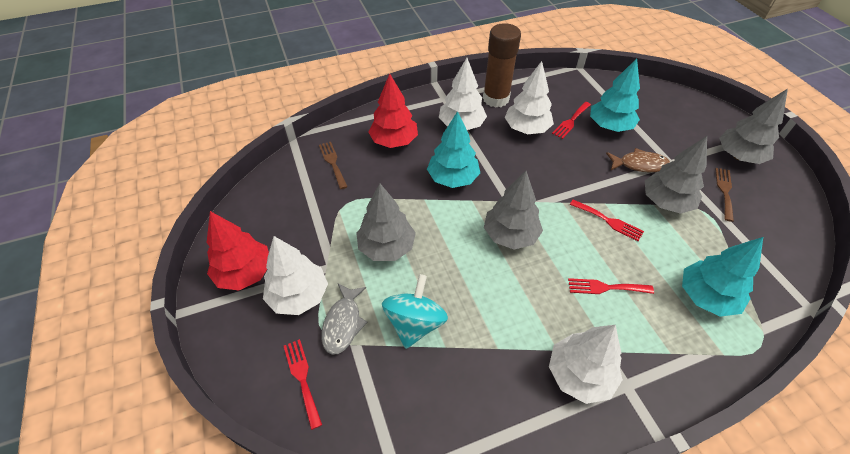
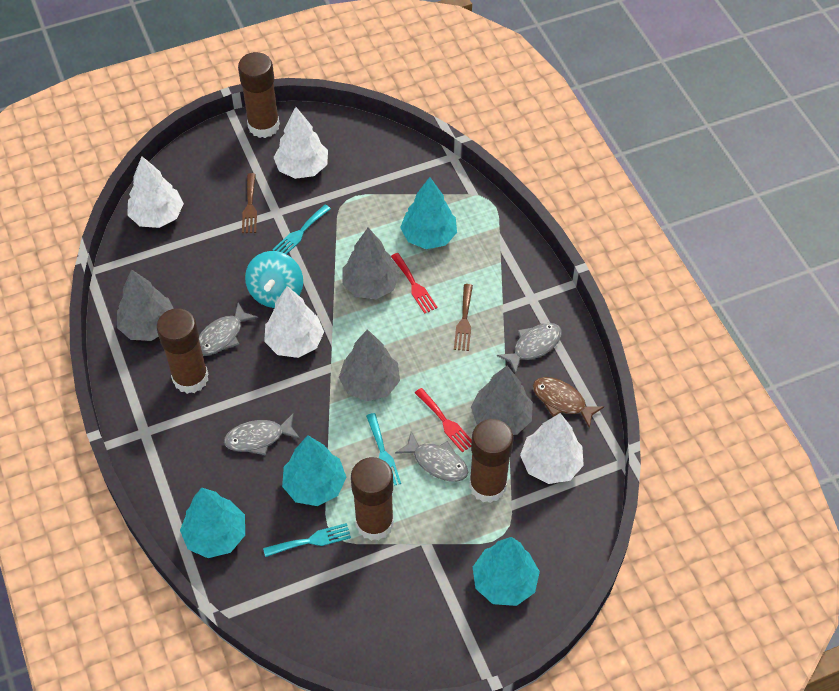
brown glue stick: [483,23,521,107] = 1 -> [157,308,208,394] [238,52,280,138] [351,457,394,541] [469,419,513,503] = 4
grey fish: [322,284,367,355] = 1 -> [199,302,258,356] [224,413,300,456] [395,431,468,482] [497,323,562,374] = 4
red fork: [284,339,322,430] [552,102,591,139] [568,278,654,294] [570,199,644,241] = 4 -> [391,253,438,314] [415,388,472,453] = 2
red tree: [207,211,269,290] [368,74,418,148] = 2 -> none = 0
turquoise fork: none = 0 -> [263,523,351,557] [272,205,331,254] [366,413,401,486] = 3
turquoise tree: [427,111,480,188] [590,59,640,132] [682,237,763,317] = 3 -> [180,488,245,558] [282,435,346,506] [400,177,457,249] [473,537,540,606] = 4

